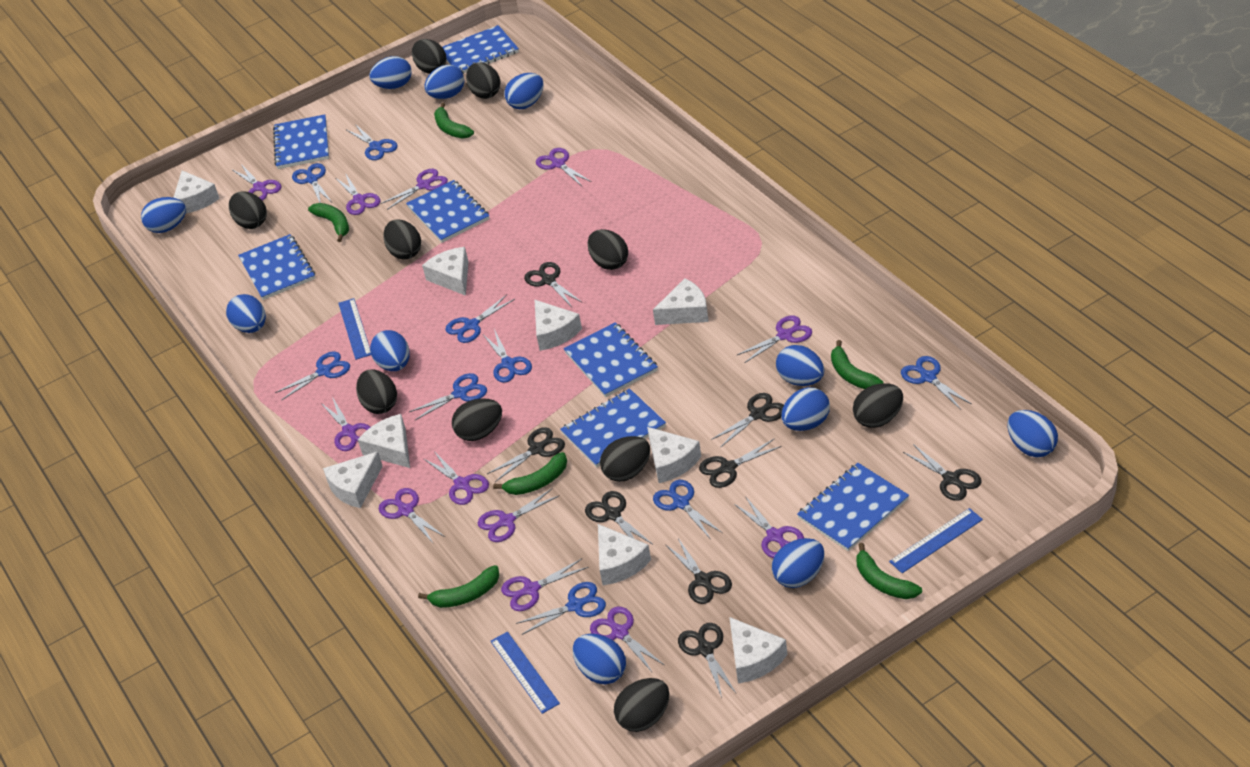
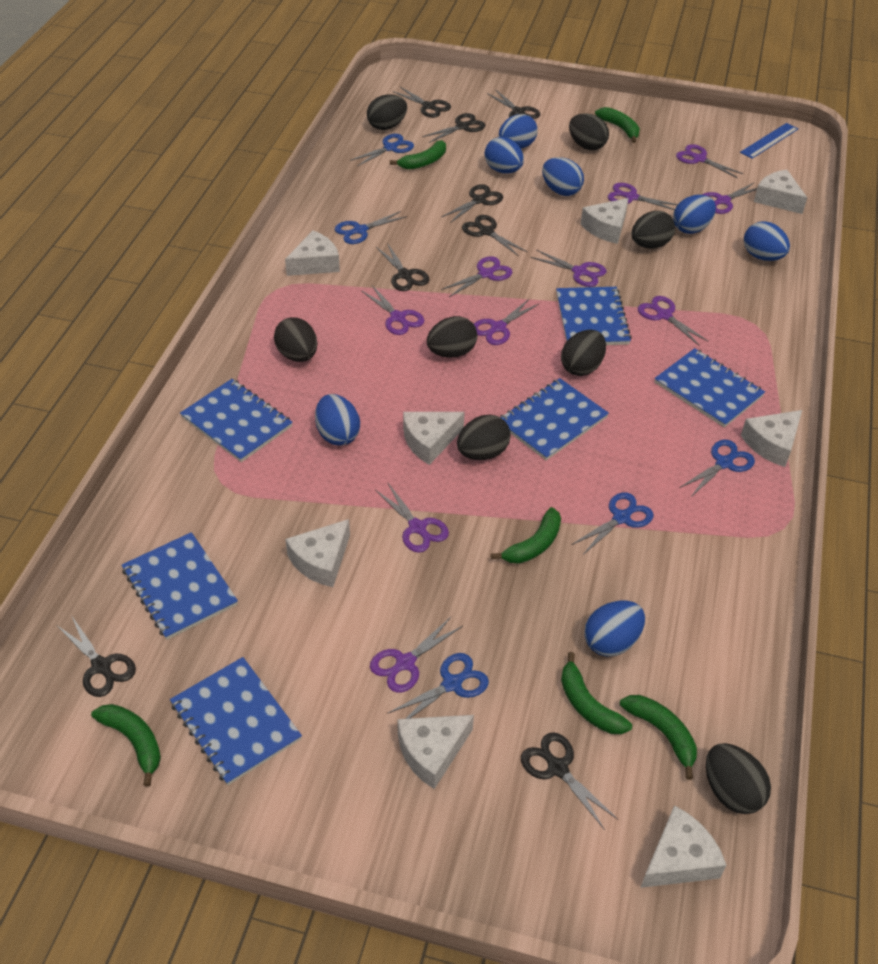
black egg: [229,191,267,229] [356,369,397,414] [383,219,421,260] [412,39,447,74] [452,398,502,441] [466,62,500,99] [588,229,628,270] [600,436,650,482] [614,678,669,732] [853,384,903,428] = 10 -> [274,317,317,362] [367,95,407,130] [427,316,477,358] [457,415,511,460] [561,330,606,376] [569,113,609,150] [632,211,675,249] [706,743,771,814] = 8
blue egg: [141,197,186,233] [226,294,266,333] [369,56,412,89] [370,330,410,371] [424,65,464,99] [504,73,544,109] [572,634,626,685] [772,538,824,588] [776,345,824,386] [781,387,830,431] [1007,410,1058,457] = 11 -> [315,394,360,446] [485,137,524,173] [499,114,538,149] [542,157,584,196] [584,600,645,657] [673,195,716,234] [744,221,790,261] = 7
blue notebook: [238,234,315,300] [273,114,329,169] [406,180,490,243] [443,25,519,74] [560,388,666,468] [564,322,658,397] [797,463,909,551] = 7 -> [122,532,238,640] [170,657,302,785] [180,379,293,462] [500,378,609,460] [556,287,632,345] [654,348,765,428] = 6
blue ruler: [338,298,371,360] [490,632,560,714] [889,508,983,573] = 3 -> [740,123,798,159] = 1
blue scissors: [275,351,350,401] [292,163,332,203] [347,124,398,160] [409,373,487,420] [445,295,515,343] [483,329,532,383] [516,582,606,635] [653,480,722,538] [901,356,971,410] = 9 -> [335,211,407,244] [350,134,414,166] [387,653,489,719] [572,492,653,555] [679,440,755,497] = 5
purple scissors: [233,164,281,201] [321,397,370,451] [336,174,380,215] [379,488,445,544] [381,169,448,210] [423,451,489,505] [478,489,560,542] [501,558,589,611] [536,148,592,186] [590,606,664,672] [734,496,804,558] [737,316,812,363] = 12 -> [362,285,424,335] [370,617,463,693] [375,483,449,553] [441,256,513,297] [474,299,539,345] [531,250,606,287] [608,183,678,210] [638,296,709,346] [676,144,743,178] [702,182,757,214] = 10
white cheese: [173,170,220,213] [323,451,383,508] [358,414,410,468] [422,247,468,296] [535,300,582,351] [598,524,651,585] [647,427,701,483] [653,278,709,325] [729,617,787,684] = 9 -> [285,231,340,276] [285,519,350,587] [398,715,474,789] [403,412,465,465] [581,198,629,244] [640,805,727,888] [741,410,802,467] [754,170,807,214] = 8

